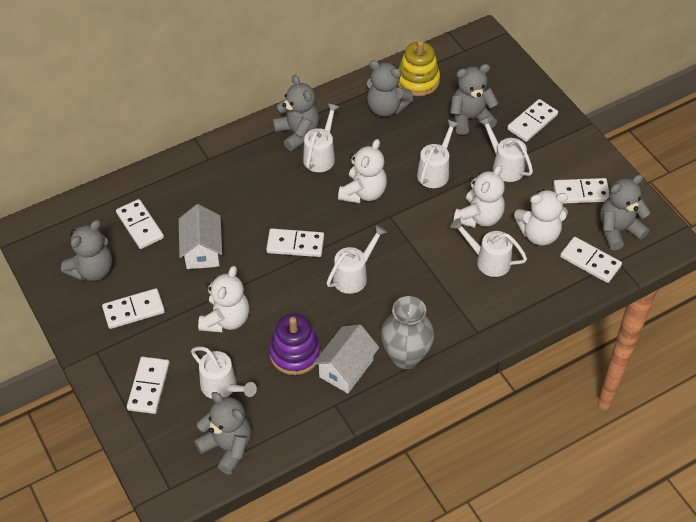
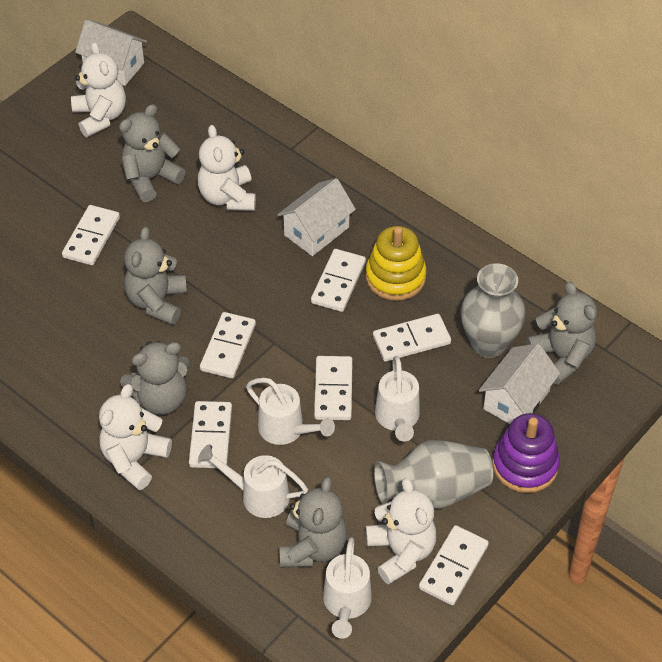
grey teddy bear: [61,220,112,281] [194,392,252,475] [273,75,319,151] [367,60,413,117] [450,64,498,135] [600,175,650,250] = 6 -> [119,104,186,202] [120,341,190,415] [124,227,187,325] [279,477,347,568] [526,281,597,385] = 5
grey vase: [381,296,434,369] = 1 -> [374,440,493,509] [461,263,526,358] = 2
white house: [179,204,222,269] [313,324,379,394] = 2 -> [75,19,147,86] [277,178,356,256] [479,343,560,424] = 3
white watering can: [191,347,257,399] [303,103,340,172] [327,225,387,294] [417,119,459,188] [450,218,527,277] [478,116,533,182] = 6 -> [198,445,308,518] [246,378,335,445] [323,537,372,639] [375,356,420,442] = 4

